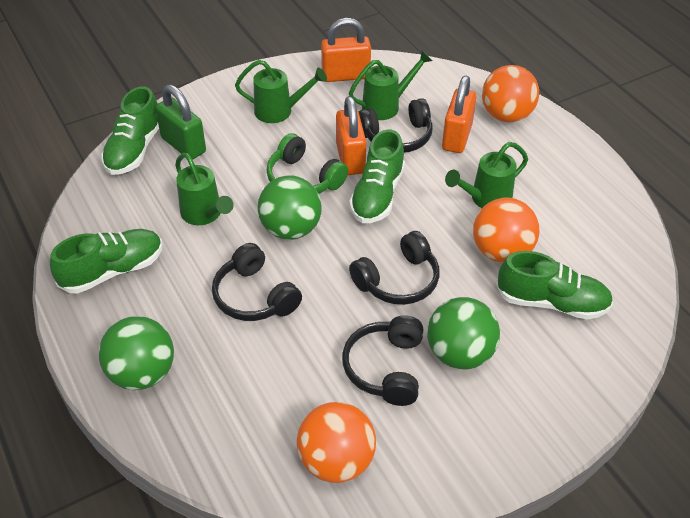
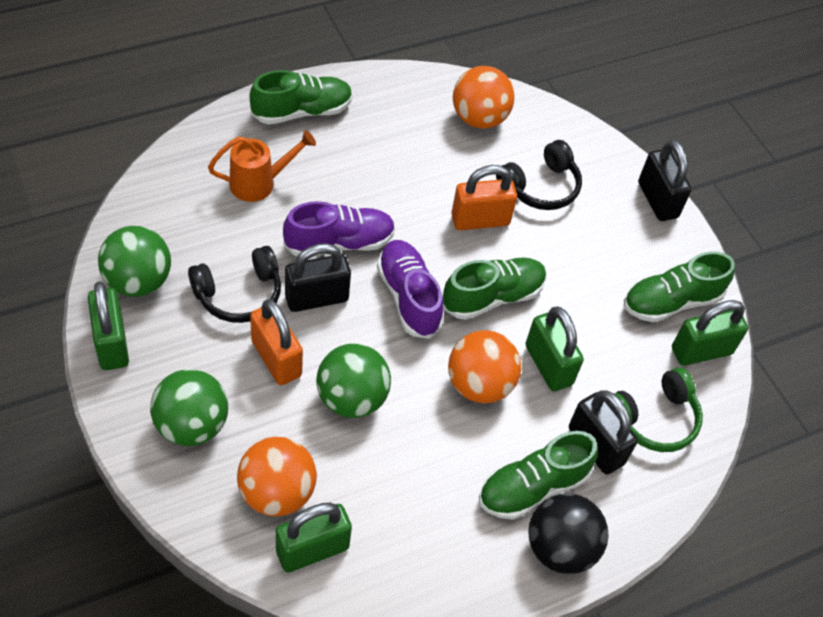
black ball: none = 0 -> [528,493,609,574] = 1
black headphones: [212,243,302,321] [342,315,423,406] [349,231,440,305] [359,98,433,153] = 4 -> [188,246,281,323] [496,140,582,210] = 2
black padlock: none = 0 -> [285,243,351,312] [569,390,638,475] [638,140,691,221] = 3
green padlock: [155,84,206,160] = 1 -> [88,282,129,370] [276,503,352,573] [525,307,584,391] [672,300,748,366] = 4
green watering can: [175,153,234,225] [235,60,327,123] [349,50,432,120] [445,142,528,208] = 4 -> none = 0
orange padlock: [321,18,371,82] [336,96,366,175] [442,76,477,153] = 3 -> [250,299,303,385] [451,165,517,230] = 2
orange watering can: none = 0 -> [208,130,316,202] = 1
purple shoe: none = 0 -> [283,201,395,257] [377,240,444,339] = 2

